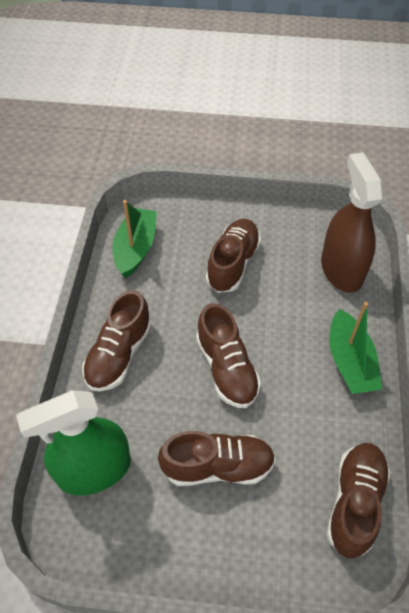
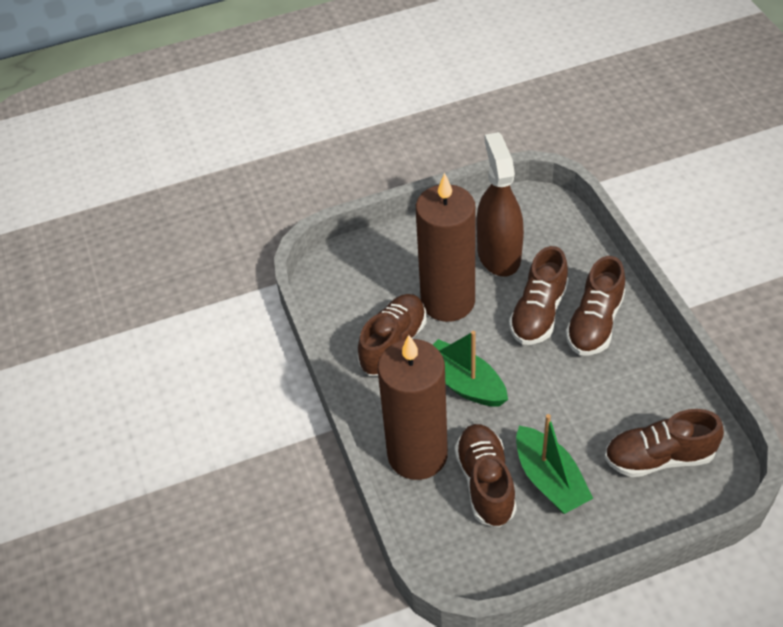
brown candle: none = 0 -> [378,335,448,480] [416,173,476,322] = 2
green spray bottle: [16,390,131,495] = 1 -> none = 0

